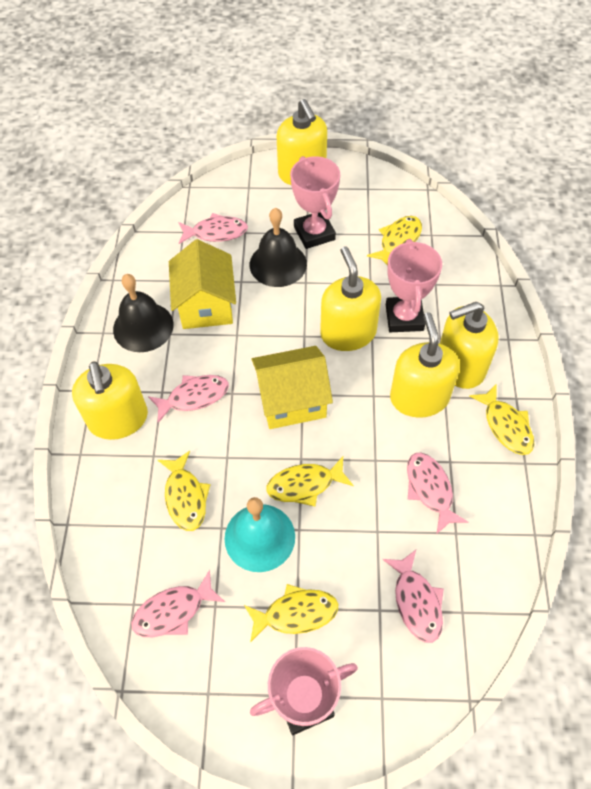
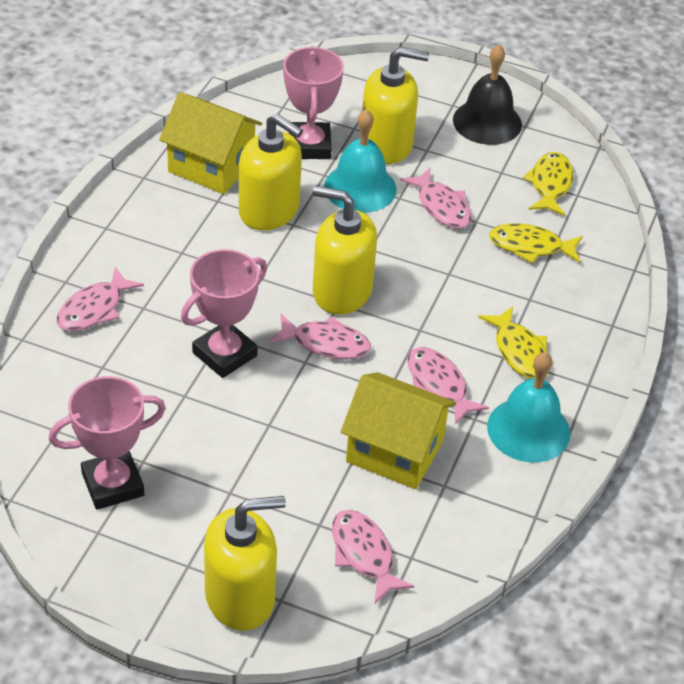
black bell: [113,274,174,352] [250,208,307,287] = 2 -> [453,45,522,145] = 1
turquoise bell: [224,497,295,572] = 1 -> [324,109,397,213] [487,352,570,463] = 2
yellow fish: [158,451,211,531] [244,584,338,643] [266,457,354,507] [367,216,422,265] [469,383,534,455] = 5 -> [478,306,550,379] [489,223,583,263] [523,152,573,216] = 3
yellow soap dispenser: [72,361,148,440] [277,99,327,185] [320,246,381,351] [390,312,460,418] [440,302,498,389] = 5 -> [204,496,286,631] [239,114,303,230] [313,186,377,315] [360,47,429,164] = 4

